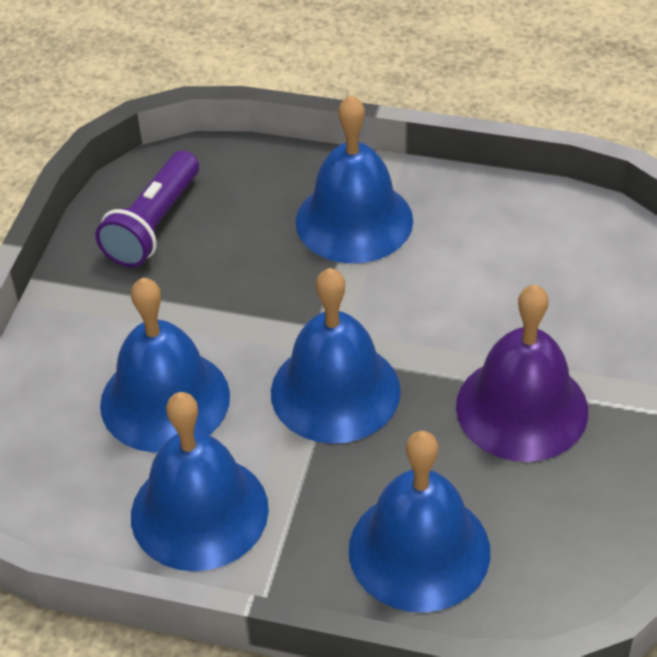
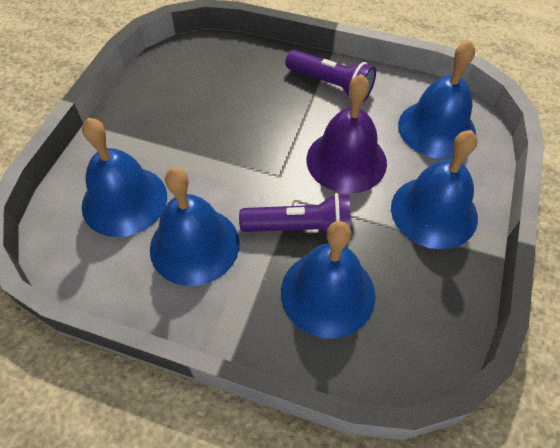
purple flashlight: [96,150,199,267] = 1 -> [239,193,351,233] [285,50,376,102] = 2

